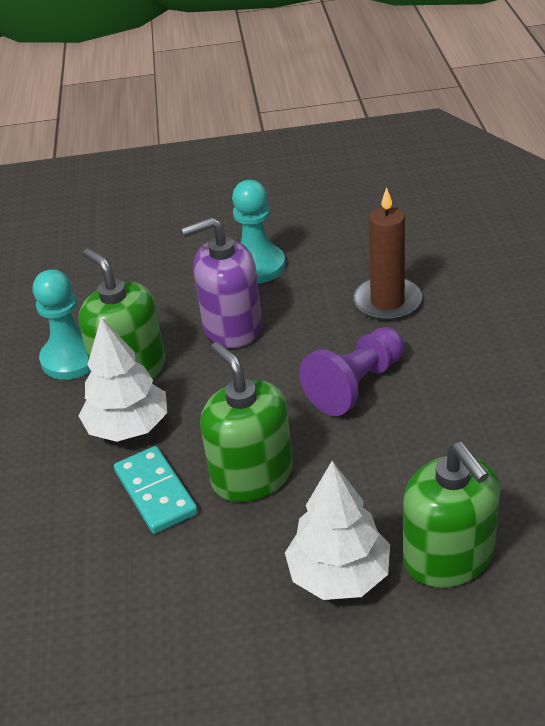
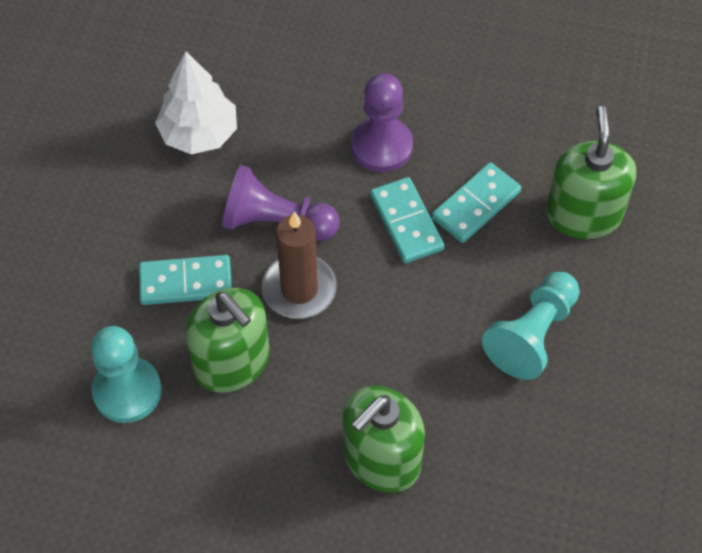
purple pawn: [299,327,404,416] = 1 -> [222,165,340,241] [351,73,413,172] = 2
purple soap dispenser: [181,217,262,348] = 1 -> none = 0
turquoise domino: [114,446,198,534] = 1 -> [139,255,232,305] [370,177,444,263] [432,162,521,243] = 3
white tree: [78,317,167,442] [285,461,390,600] = 2 -> [155,51,237,154] = 1

